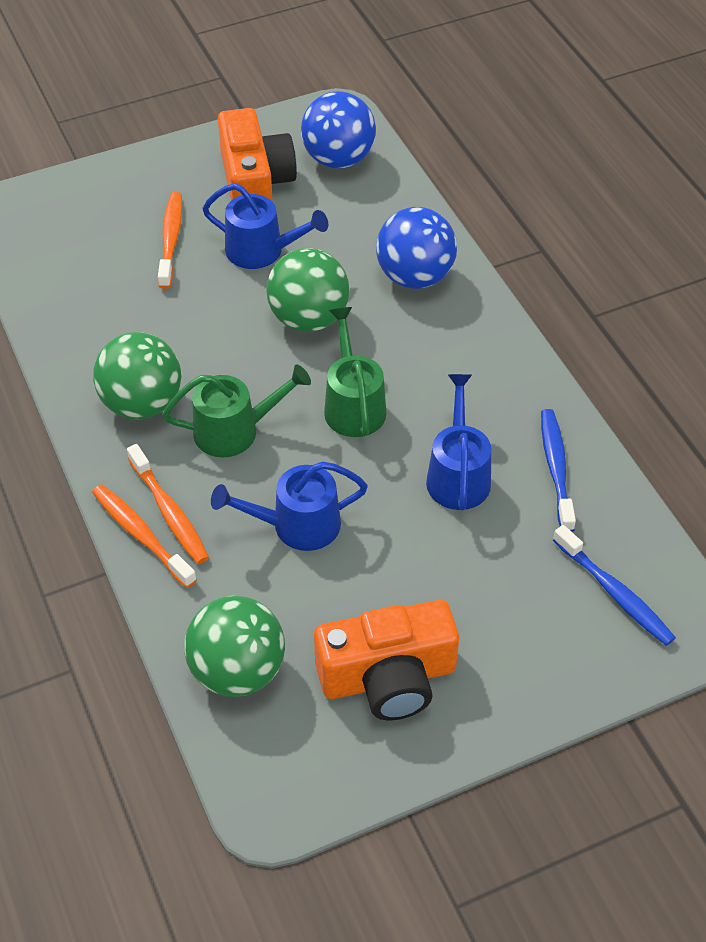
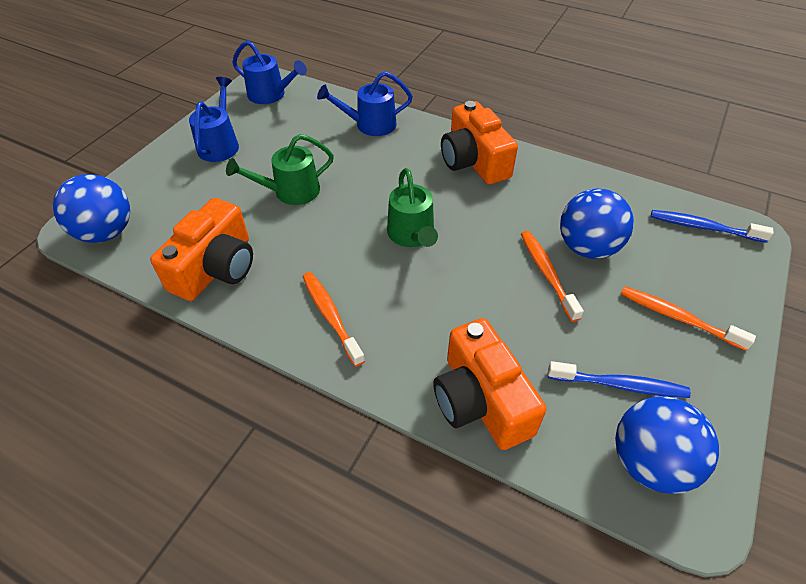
blue ball: [301,91,376,168] [376,207,457,289] = 2 -> [53,174,130,243] [560,189,634,259] [615,397,719,494] = 3
green ball: [93,332,181,419] [184,596,285,697] [266,248,350,332] = 3 -> none = 0
orange camera: [218,108,297,202] [314,600,459,720] = 2 -> [150,198,253,301] [433,318,546,450] [441,101,518,184] = 3

